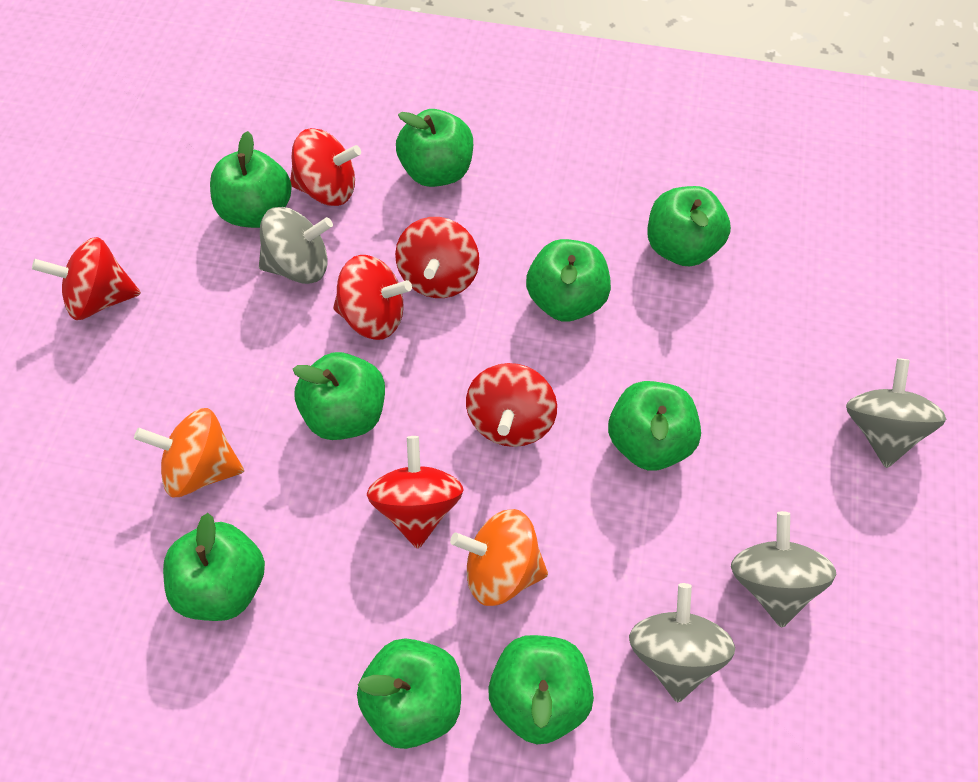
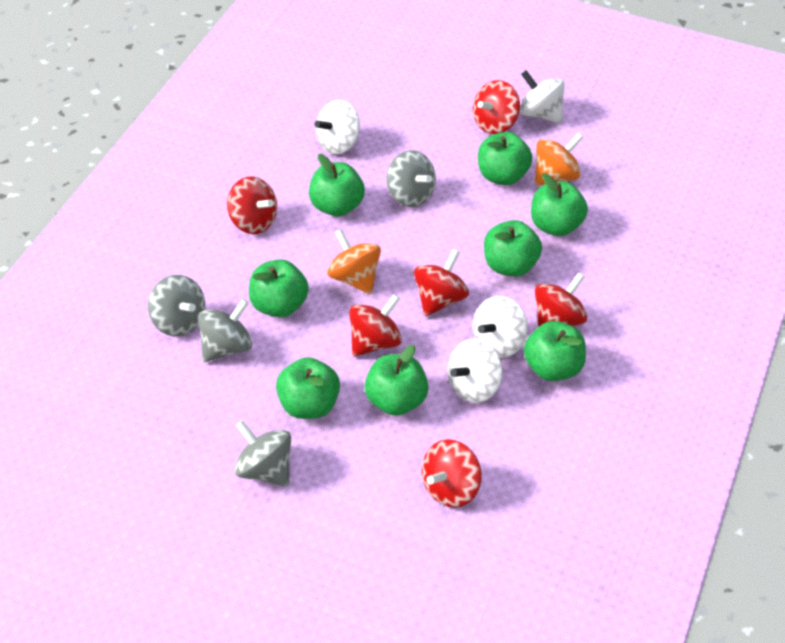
green apple: [163,513,265,621] [210,131,292,228] [293,352,385,440] [357,638,461,749] [396,109,473,187] [488,635,594,744] [526,239,611,321] [608,381,701,470] [647,186,731,266] = 9 -> [249,259,309,317] [276,357,340,419] [309,154,365,217] [365,345,429,416] [478,132,532,185] [484,220,542,277] [524,321,586,381] [531,173,588,236] = 8
white spinning top: none = 0 -> [315,100,360,154] [447,339,503,403] [472,296,528,358] [520,70,565,124] = 4

